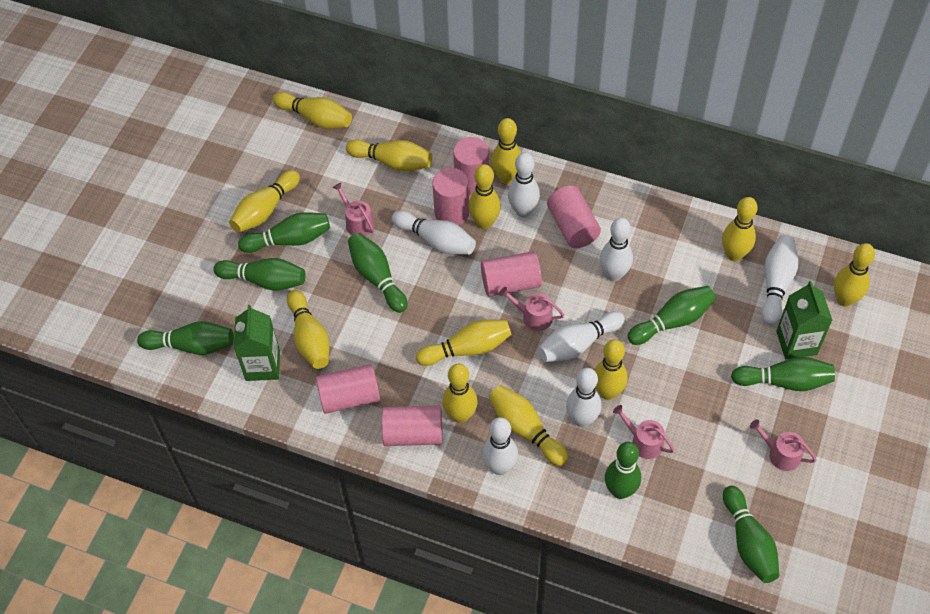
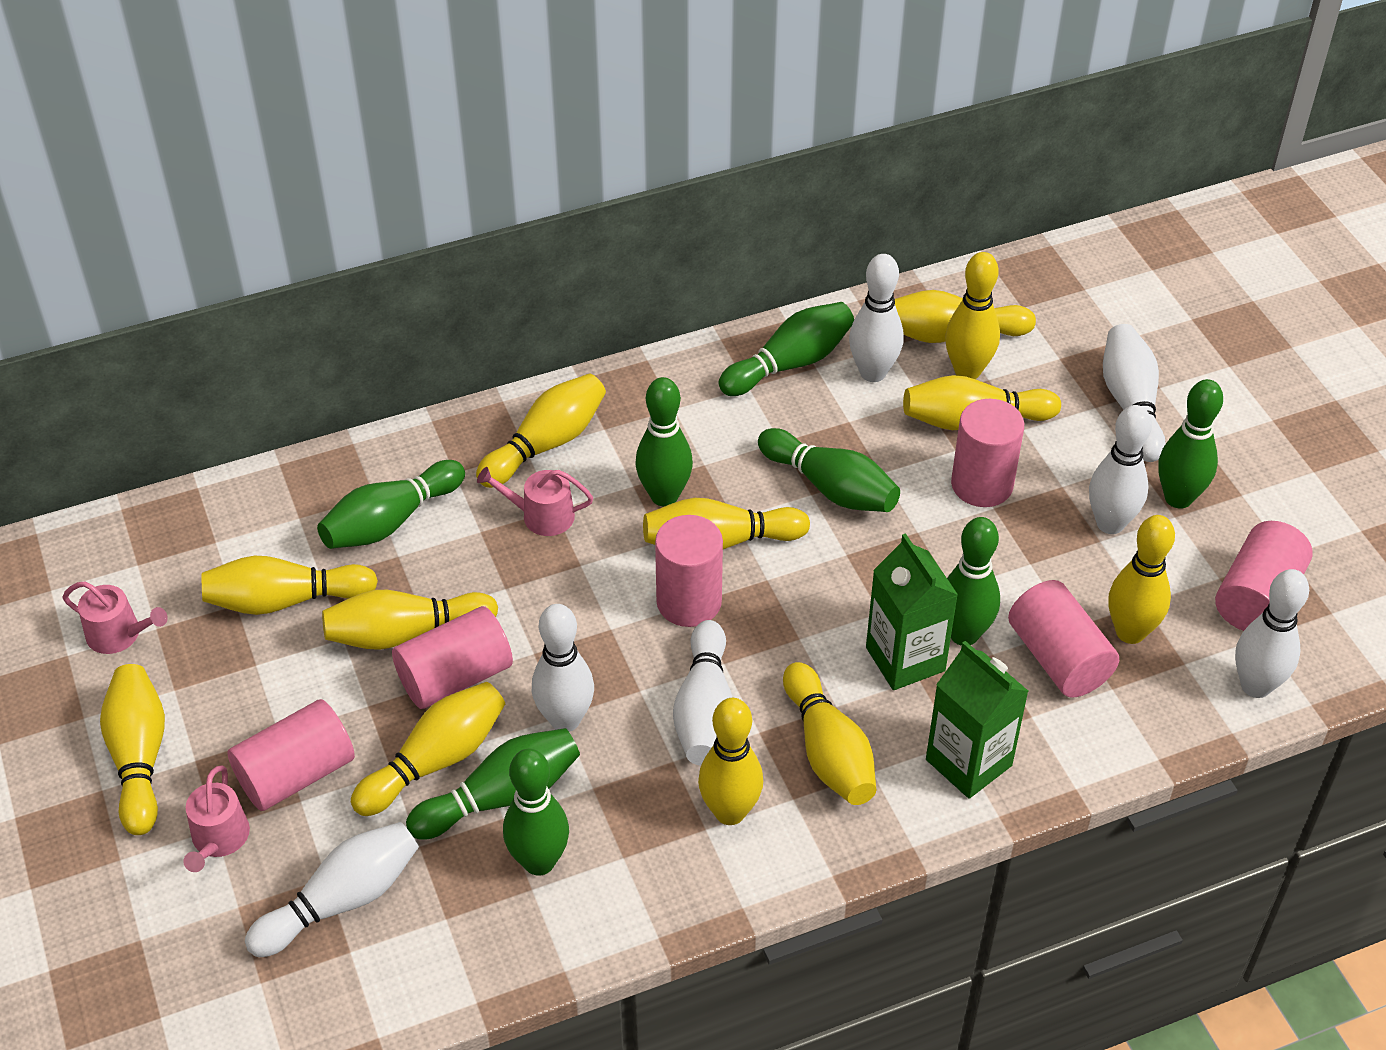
pink watering can: [332,183,374,236] [499,287,564,331] [613,405,675,459] [750,420,816,471] = 4 -> [63,581,168,654] [183,765,250,872] [477,467,593,536] = 3

